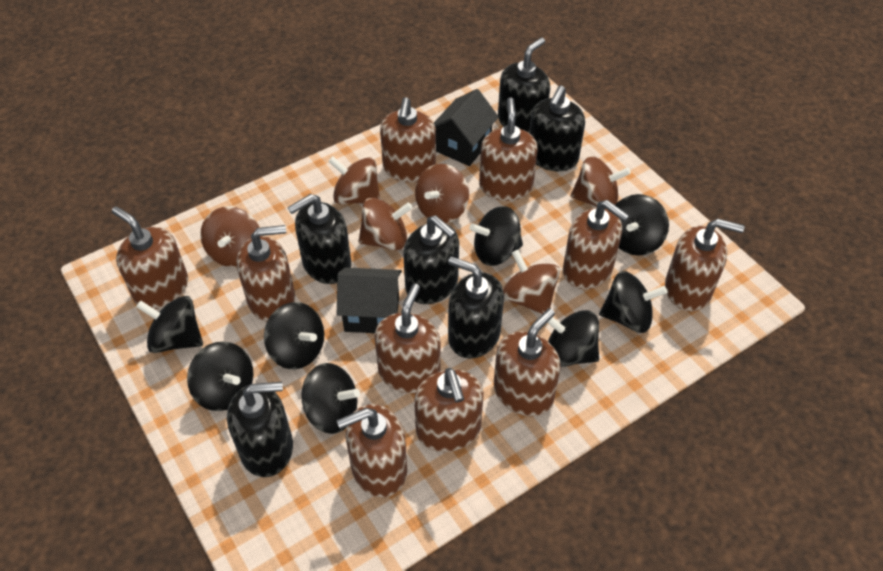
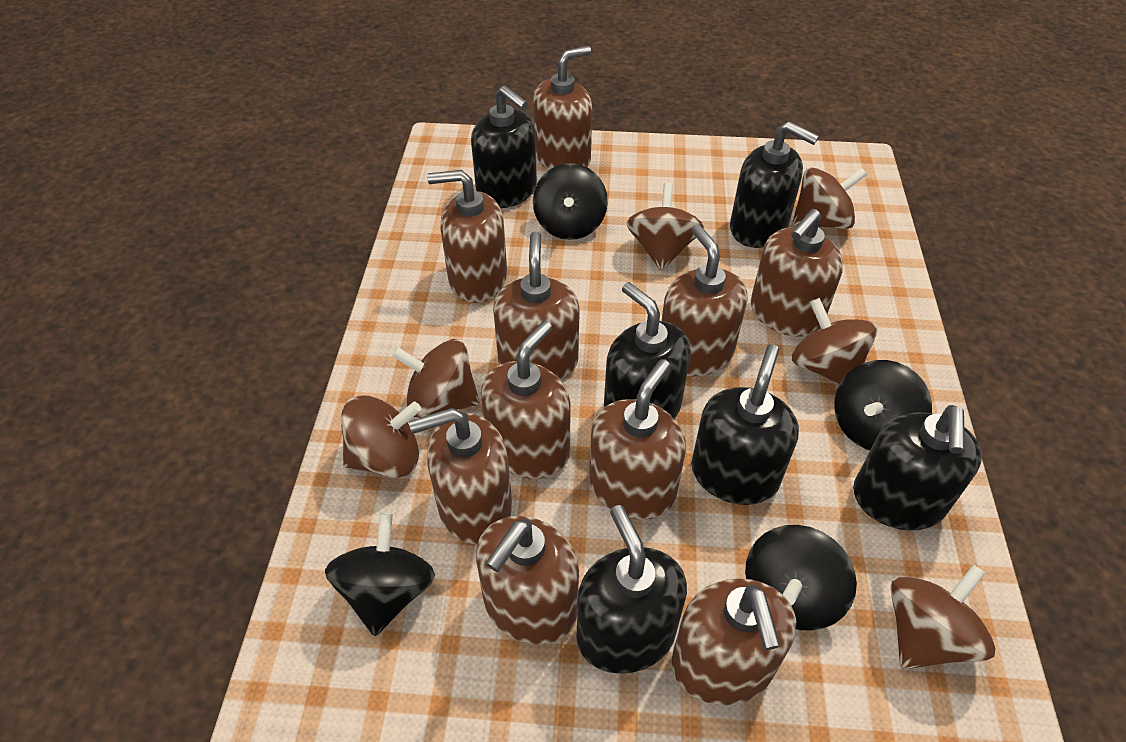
black house: [337,267,402,333] [434,89,499,166] = 2 -> none = 0
black spinning top: [136,296,203,353] [187,342,253,411] [264,302,324,369] [301,363,360,434] [469,206,523,266] [547,310,599,367] [599,271,667,333] [616,194,669,256] = 8 -> [325,513,435,636] [533,163,608,240] [745,525,857,631] [834,360,932,450] = 4

